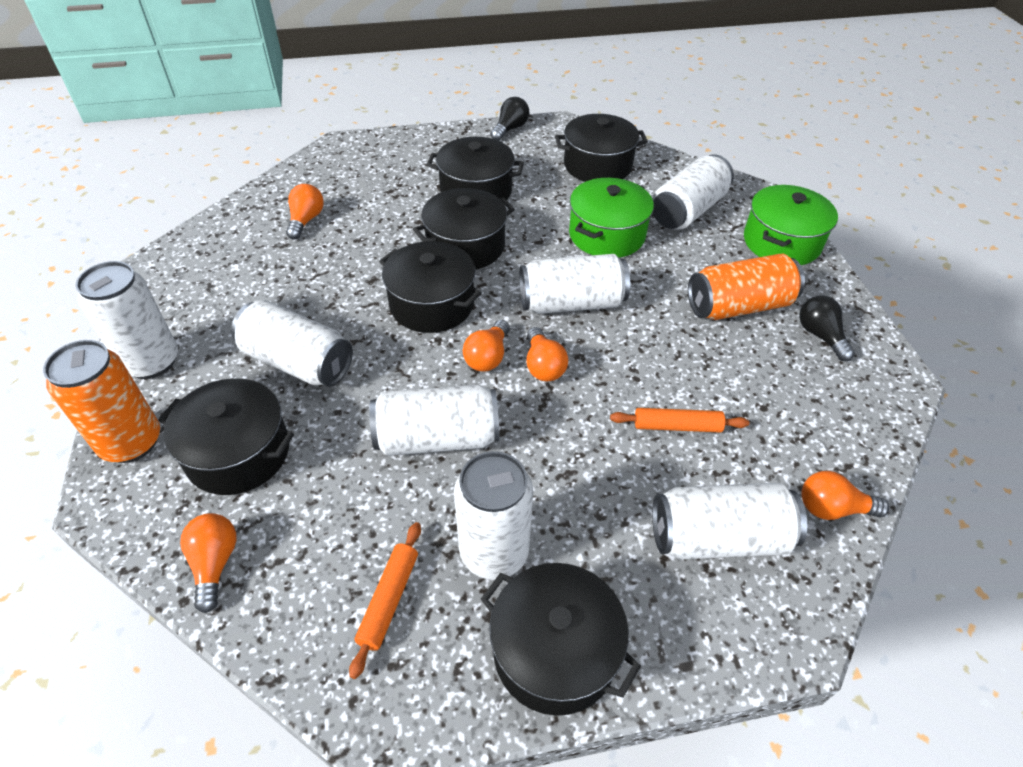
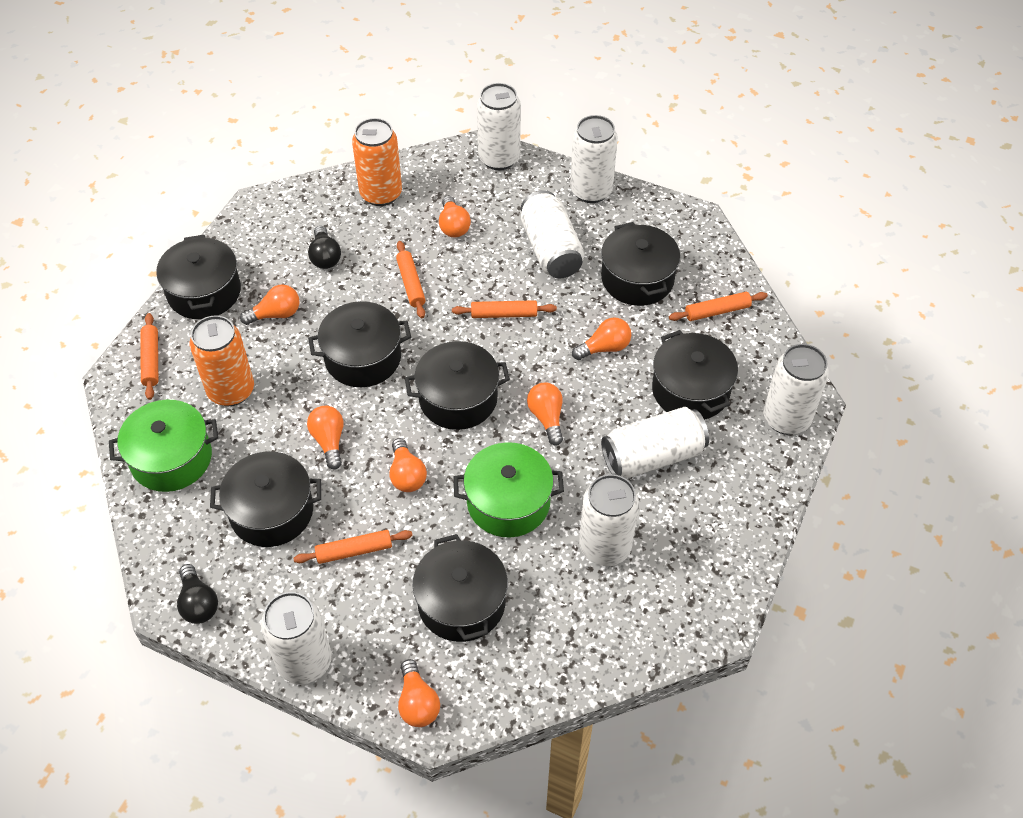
black pot: [158,378,294,495] [379,241,482,333] [413,188,515,270] [427,137,524,200] [481,563,641,716] [555,114,648,182] = 6 -> [156,235,241,319] [210,452,321,547] [308,301,411,387] [405,341,510,430] [413,534,508,642] [601,222,680,306] [652,330,738,420] = 7
orange light bulb: [180,513,236,613] [286,184,324,239] [463,320,510,372] [526,327,568,381] [801,471,889,520] = 5 -> [240,284,299,325] [307,406,344,470] [389,438,427,492] [398,659,440,727] [439,196,471,237] [527,383,563,446] [572,317,631,360] = 7
orange rolling pin: [349,522,421,679] [610,408,749,433] = 2 -> [141,313,158,400] [293,530,413,564] [396,241,425,318] [452,300,557,318] [669,292,768,321] = 5

